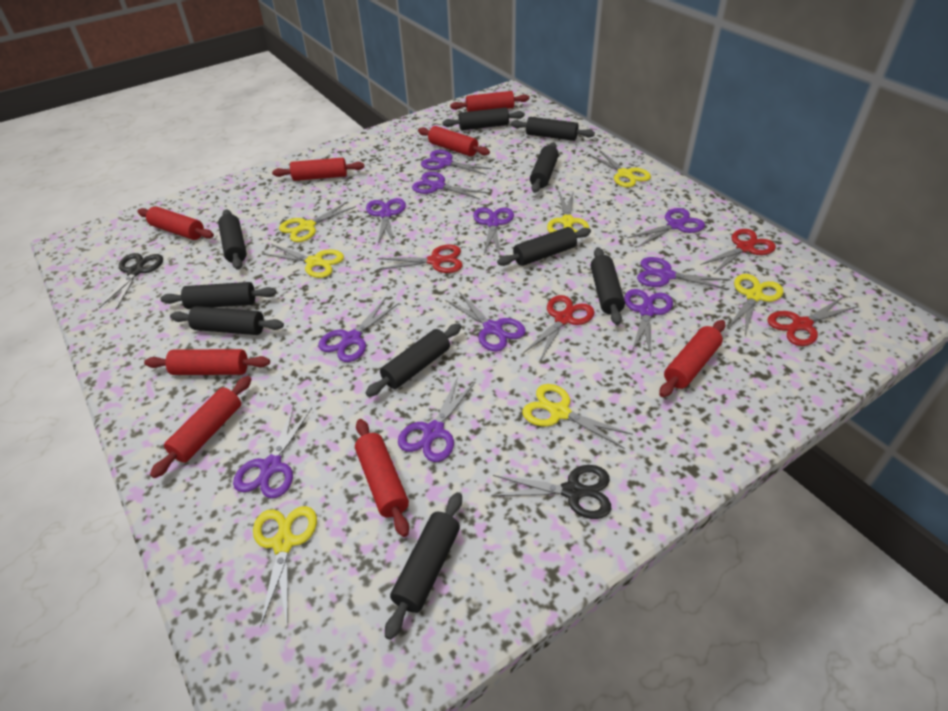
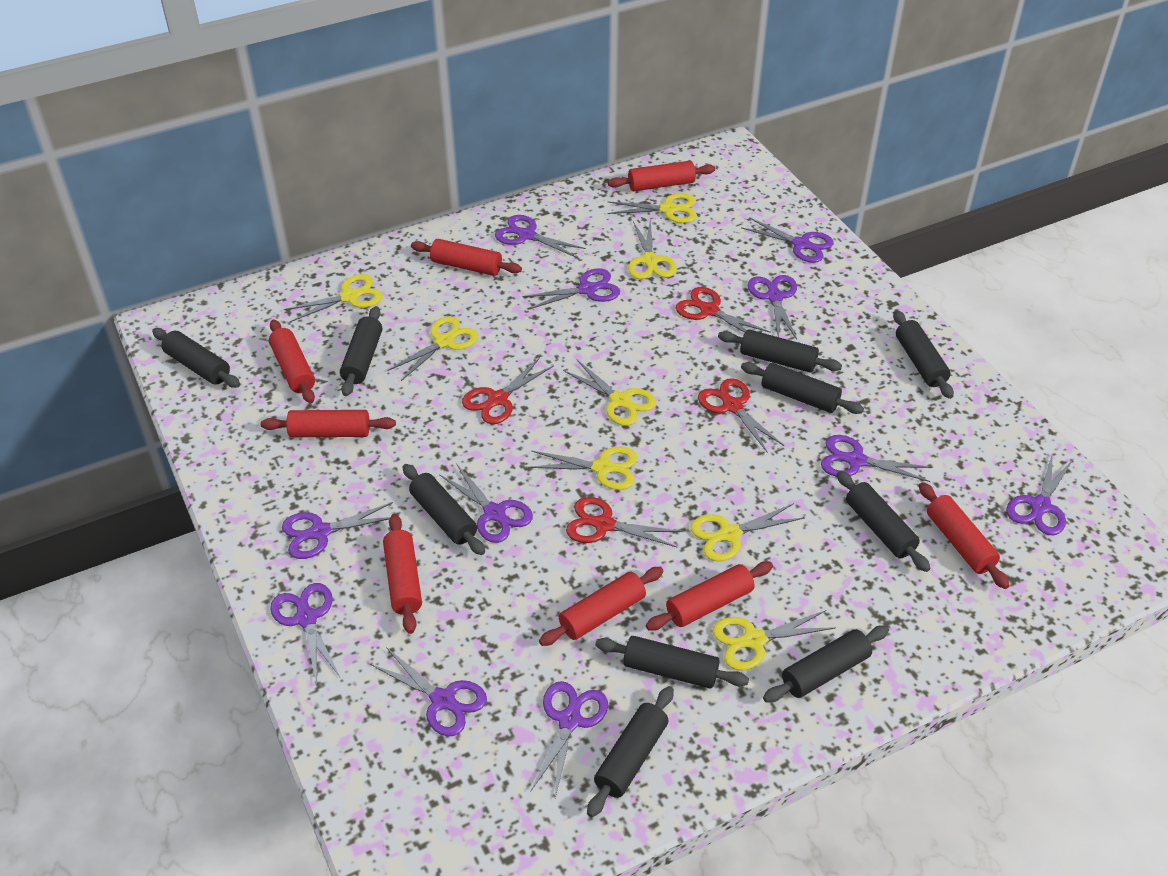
black scissors: [99,253,163,310] [491,465,611,519] = 2 -> none = 0
yellow scissors: [253,506,317,628] [263,244,344,278] [279,201,356,242] [522,384,633,449] [547,190,589,233] [588,149,651,188] [727,274,784,336] = 7 -> [284,274,383,322] [387,316,479,381] [528,447,638,490] [563,360,657,426] [608,193,697,223] [628,219,677,279] [691,503,804,561] [712,610,836,670] = 8

